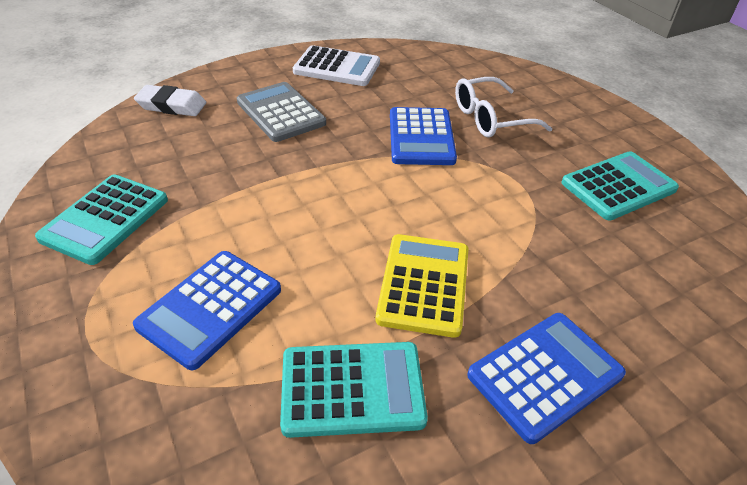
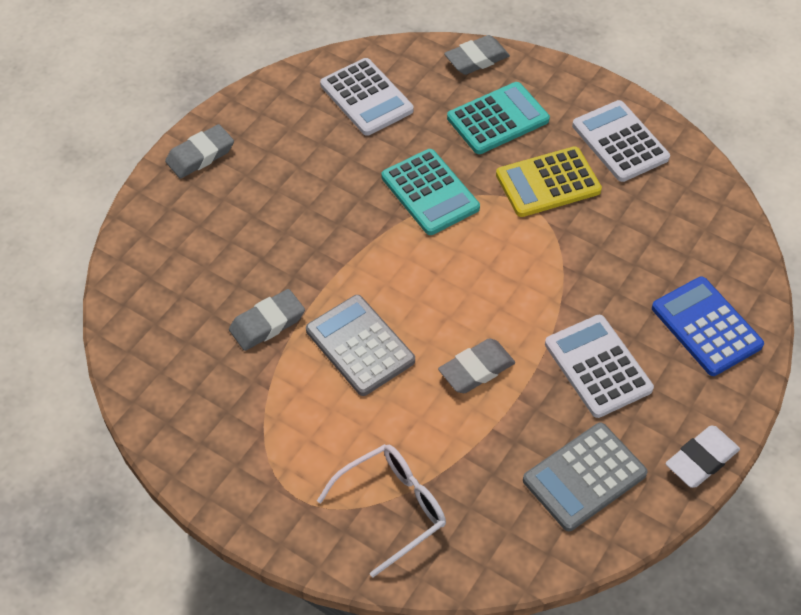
blue calculator: [133,251,281,370] [390,107,457,165] [467,313,626,444] = 3 -> [652,277,764,376] = 1
grey calculator: [237,82,326,142] = 1 -> [306,295,415,396] [523,423,647,531] = 2
grey eraser: none = 0 -> [165,124,234,179] [229,289,305,351] [438,338,515,393] [444,35,510,75] = 4
turquoise calculator: [35,175,168,265] [280,342,428,438] [561,151,679,220] = 3 -> [381,149,480,235] [447,82,550,154] = 2
white calculator: [293,45,380,86] = 1 -> [320,58,414,136] [545,315,654,418] [572,100,670,182] = 3

